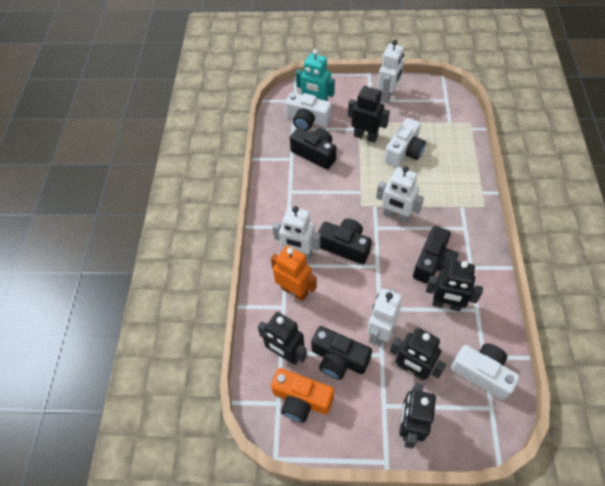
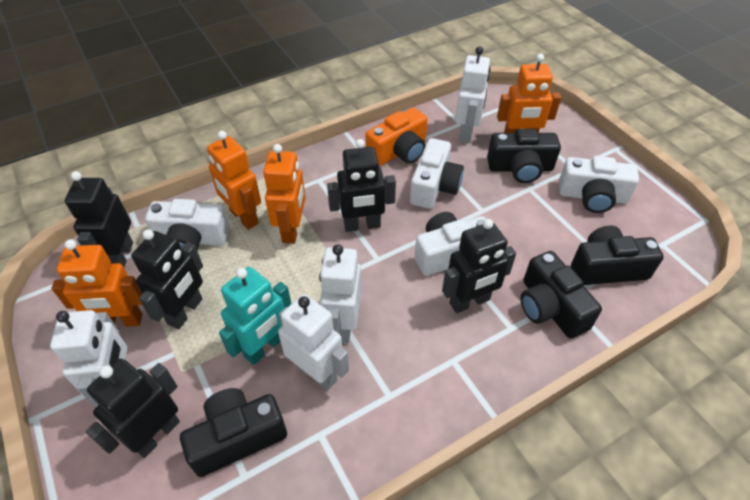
orange robot: [271,246,317,301] = 1 -> [51,239,142,327] [207,131,261,230] [263,144,306,244] [497,54,561,133] = 4
white camera: [285,92,332,131] [384,118,426,167] [451,343,520,400] = 3 -> [145,199,230,250] [410,138,464,209] [415,212,486,276] [559,156,639,213] = 4

